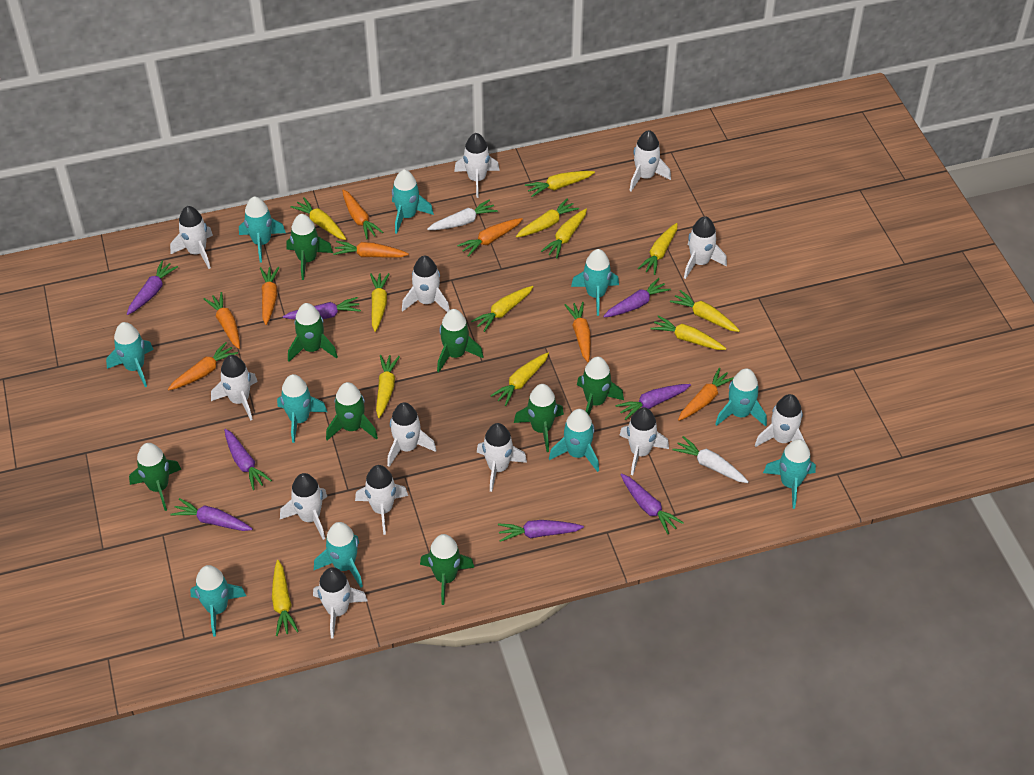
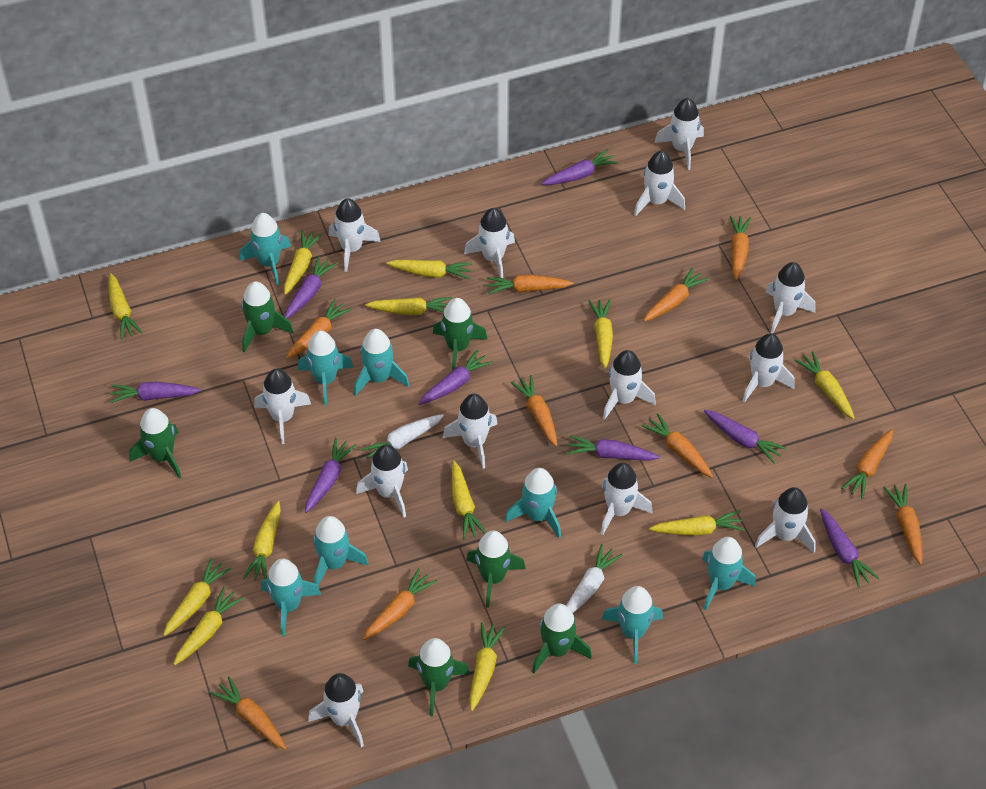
green rocket: [129,443,181,511] [287,214,333,280] [288,303,338,362] [326,382,378,440] [420,534,474,605] [437,309,484,372] [514,384,564,452] [577,357,624,415] = 8 -> [129,408,182,479] [241,281,294,353] [408,638,470,716] [433,298,487,371] [466,530,526,608] [532,604,592,673] = 6
orange carrot: [168,342,238,390] [204,292,240,349] [260,267,279,325] [333,241,409,257] [342,190,383,239] [457,218,523,257] [564,302,591,362] [678,368,734,421] = 8 -> [210,677,287,750] [286,299,351,359] [363,568,437,640] [487,274,573,294] [511,375,557,447] [642,413,713,478] [643,267,709,322] [730,215,751,280] [841,429,893,499] [883,484,922,565] = 10
turquoise rocket: [106,322,154,387] [190,565,246,637] [239,196,286,262] [277,374,327,443] [314,522,363,588] [392,170,434,234] [549,409,599,472] [571,249,619,316] [715,368,767,426] [763,439,816,509] = 10 -> [240,213,291,285] [261,559,321,636] [298,331,353,406] [313,516,369,586] [354,329,409,396] [505,468,561,538] [602,586,663,664] [702,537,756,610] = 8

